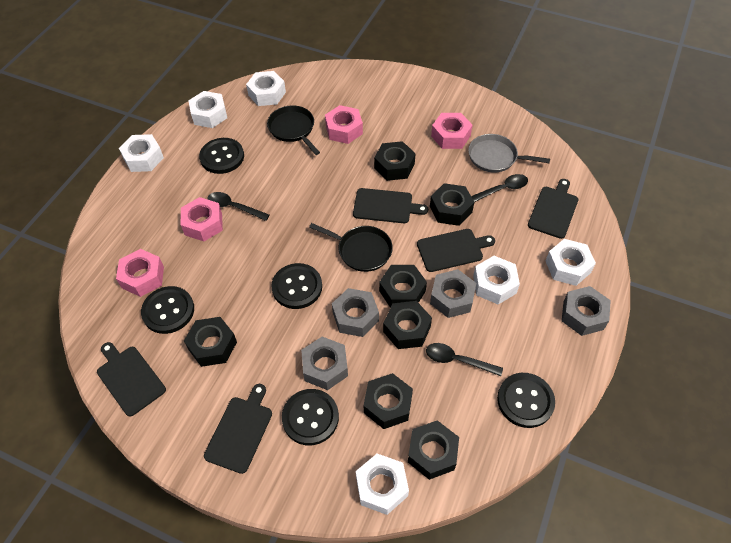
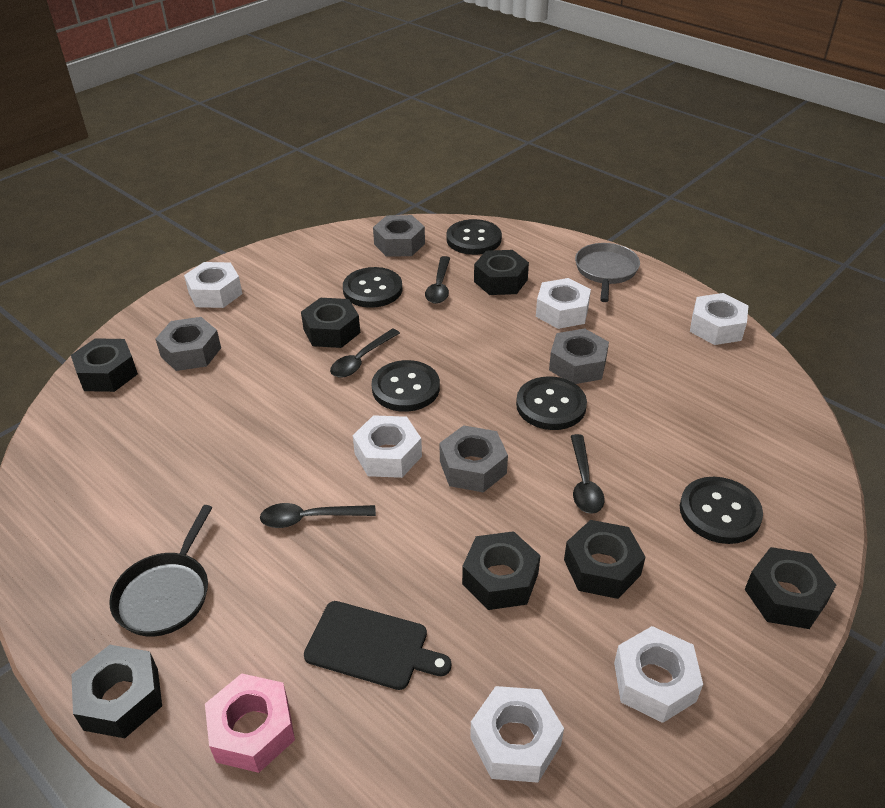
black cutting board: [97,342,166,417] [204,384,272,474] [353,188,428,223] [417,229,495,272] [528,179,578,239] = 5 -> [304,601,451,690] = 1
black pan: [267,105,320,155] [309,223,393,272] = 2 -> [109,505,213,636] = 1
black spoon: [207,192,269,221] [426,343,503,376] [471,174,528,202] = 3 -> [260,503,376,528] [330,328,400,377] [425,256,450,304] [571,434,605,514] = 4
pink nut: [116,249,164,297] [181,197,223,241] [325,105,363,144] [431,113,472,149] = 4 -> [205,673,295,773] = 1

